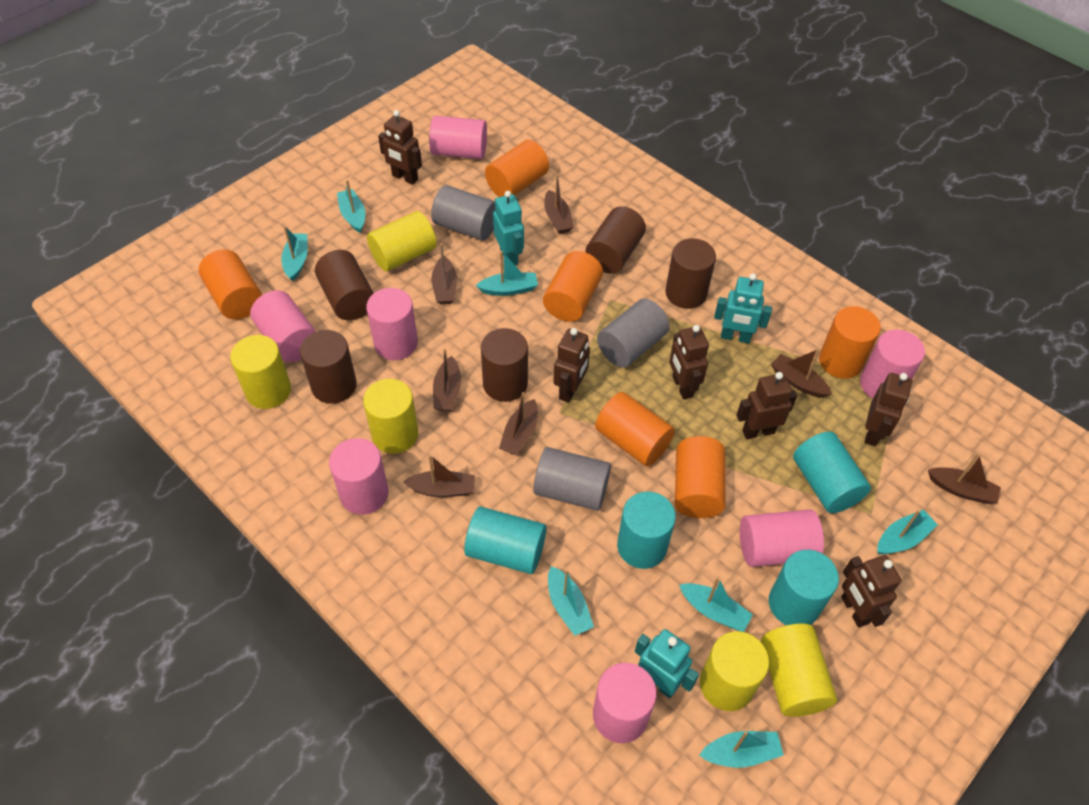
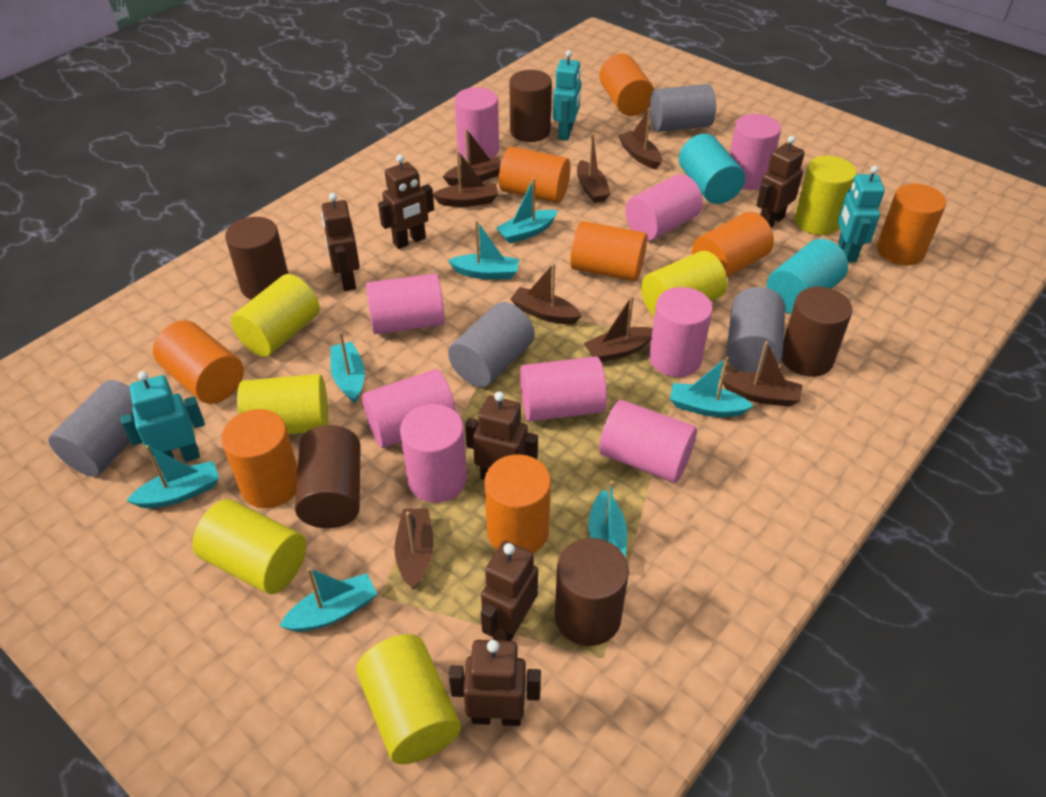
brown boat: [403,455,475,497] [431,243,457,304] [433,348,461,411] [499,392,538,455] [544,174,574,234] [771,349,832,398] [928,453,1001,504] = 7 -> [394,508,434,589] [433,151,498,207] [443,129,501,186] [511,263,582,324] [577,134,611,203] [583,296,653,362] [618,108,662,170] [720,341,802,406] = 8
grey cylinder: [431,185,495,241] [533,447,611,511] [597,299,670,368] = 3 -> [48,380,134,477] [448,302,535,387] [650,84,716,132] [726,287,785,373] = 4
orange cylinder: [199,249,262,319] [485,140,549,197] [543,251,603,322] [595,392,675,466] [675,436,725,518] [819,306,881,379] = 6 -> [153,320,244,404] [221,409,298,508] [484,454,551,553] [499,147,570,203] [570,221,647,281] [599,53,654,116] [692,212,774,277] [877,184,946,266] = 8
pink cylinder: [250,290,316,362] [329,438,389,515] [366,288,418,360] [429,116,487,159] [593,663,657,743] [740,509,824,567] [860,330,925,399] = 7 -> [362,369,456,448] [366,274,445,334] [400,404,467,503] [455,87,499,160] [520,357,607,421] [599,400,697,483] [625,174,703,241] [649,287,713,377] [730,114,781,190] = 9
turquoise cylinder: [464,506,546,574] [617,491,676,569] [769,550,839,625] [793,432,871,513] = 4 -> [679,134,745,204] [767,239,848,314] = 2
yellow cylinder: [230,335,291,409] [363,379,418,454] [367,211,437,271] [700,631,769,711] [761,623,837,717] = 5 -> [193,499,306,594] [231,274,320,357] [237,374,328,434] [356,634,461,764] [641,251,727,316] [794,156,857,235] = 6

